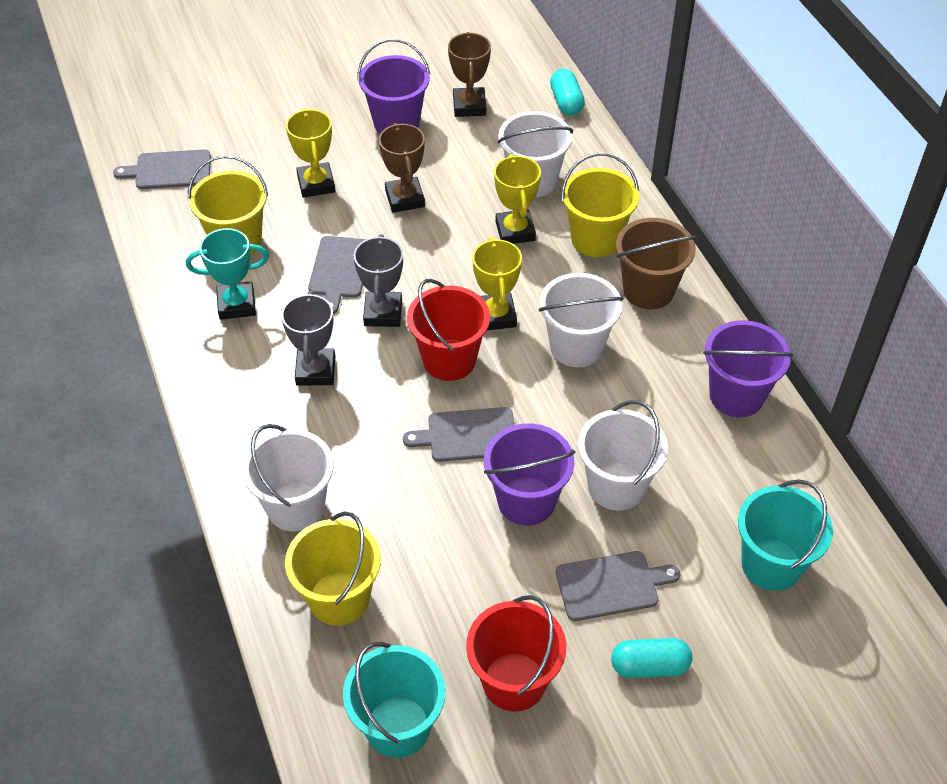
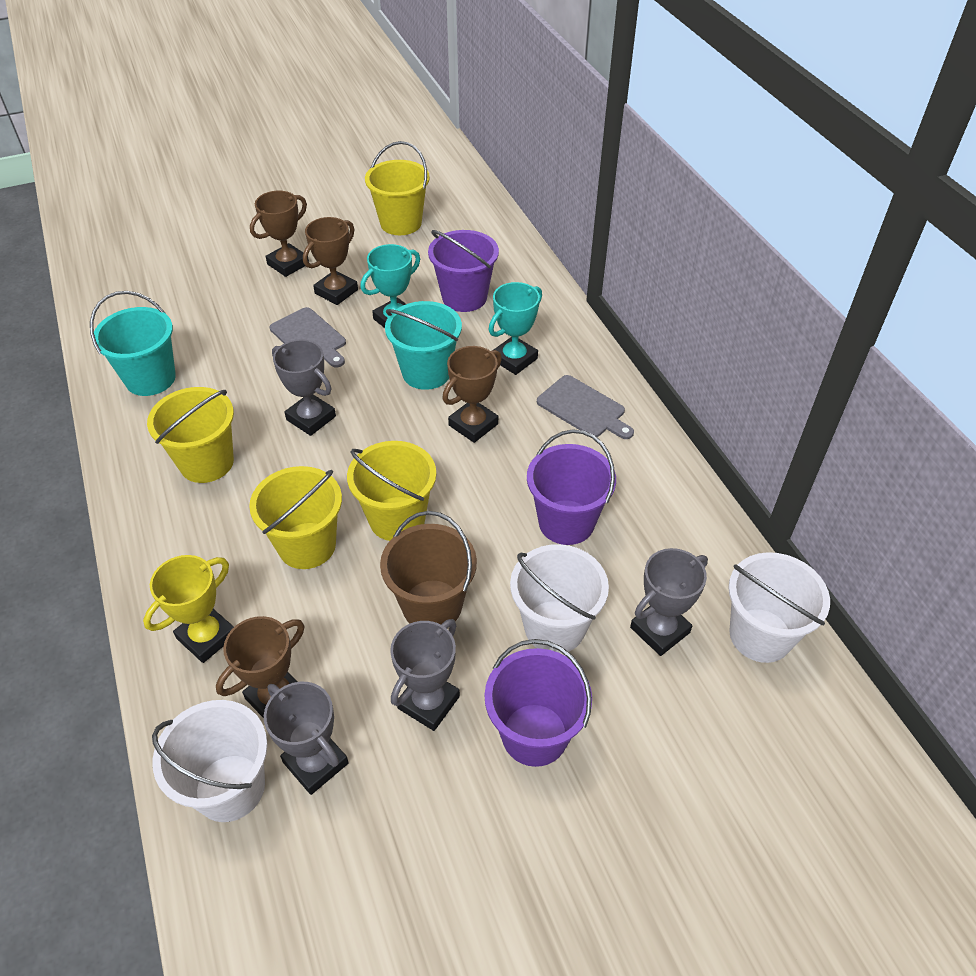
brown trophy: [379,123,425,213] [448,32,491,117] = 2 -> [216,616,304,718] [250,191,309,277] [303,217,358,305] [442,346,502,443] = 4
grey cutting board: [113,149,211,189] [308,236,366,314] [403,407,514,462] [556,551,680,621] = 4 -> [270,307,346,368] [537,375,634,439] = 2
grey trophy: [281,291,335,386] [354,234,403,327] = 2 -> [264,682,349,795] [272,339,336,436] [390,619,460,731] [630,548,708,656] = 4
red bucket: [407,279,490,381] [466,595,566,712] = 2 -> none = 0
turquoise capsule: [550,69,585,116] [611,638,692,678] = 2 -> none = 0
turquoise trophy: [186,228,269,320] = 1 -> [360,244,420,328] [489,282,542,375] = 2
white bucket: [242,424,334,532] [497,111,573,197] [539,273,624,367] [578,400,668,511] = 4 -> [152,700,267,822] [510,544,609,654] [728,552,830,663] = 3
yellow bucket: [188,155,268,256] [285,511,381,626] [561,153,639,257] = 3 -> [147,387,234,483] [249,466,342,569] [347,441,436,541] [365,141,430,235] = 4
yellow trophy: [286,108,335,198] [472,237,522,330] [494,154,541,244] = 3 -> [143,555,234,663] = 1

